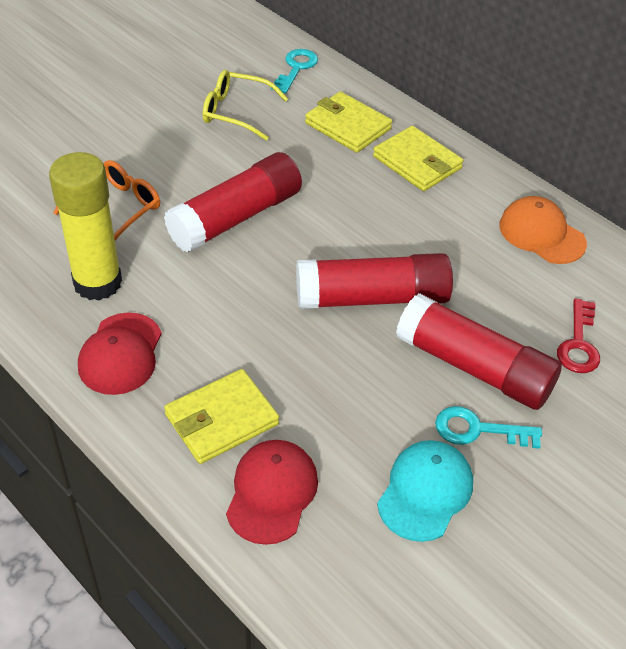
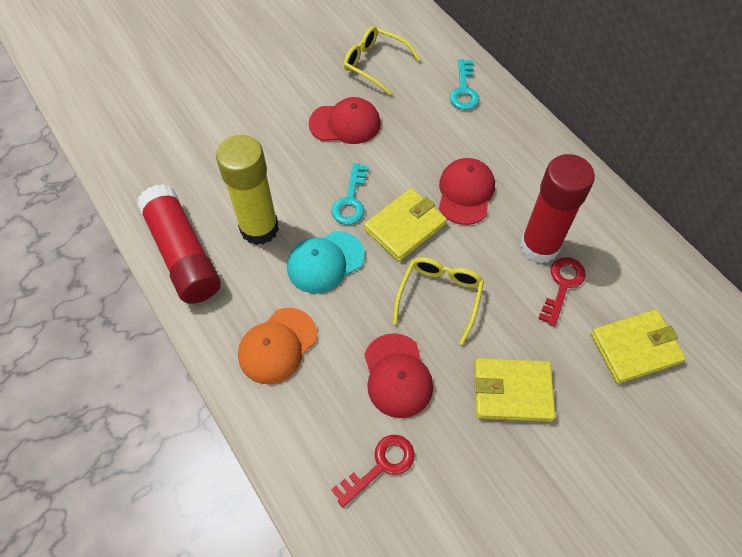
orange glasses: [53,160,160,240] = 1 -> none = 0
red cap: [78,312,162,395] [226,440,318,545] = 2 -> [309,97,381,144] [364,333,433,418] [439,158,495,225] = 3
red glue stick: [164,152,302,253] [296,253,453,309] [396,293,562,410] = 3 -> [137,184,221,304] [520,154,595,264] = 2
red key: [557,298,600,373] = 1 -> [331,435,415,507] [538,257,586,326] = 2
yellow glasses: [203,70,288,141] = 1 -> [344,26,421,96] [393,257,484,345] = 2

